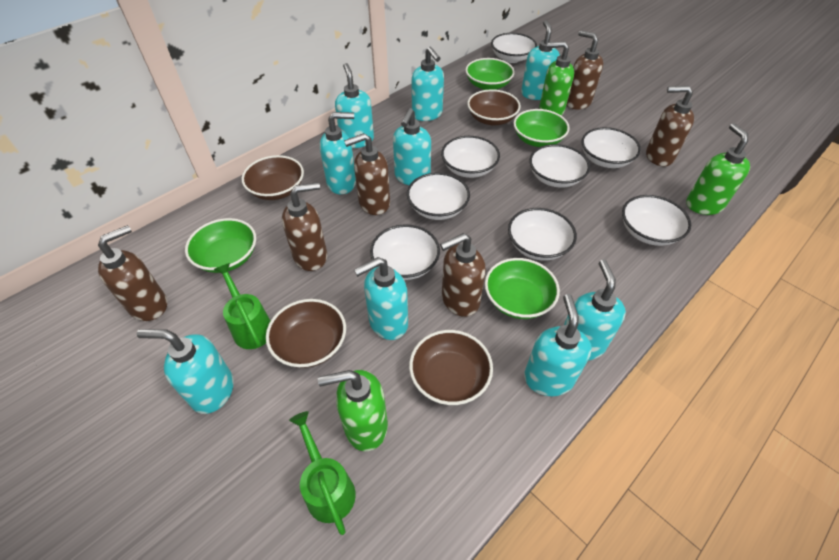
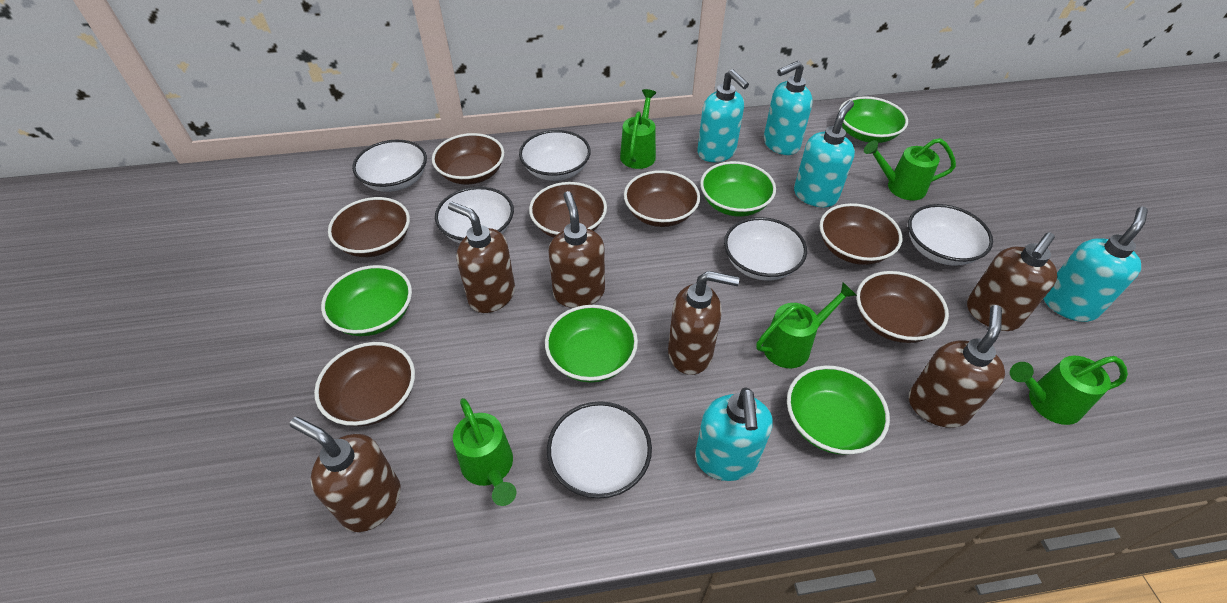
brown bowl: [242,155,304,200] [266,299,346,368] [409,330,493,405] [467,89,521,125] = 4 -> [314,342,415,426] [328,197,410,257] [432,133,504,185] [529,182,607,238] [624,170,700,227] [820,203,902,265] [856,271,949,343] = 7
green bowl: [185,218,256,273] [465,58,515,90] [485,258,560,319] [514,109,570,147] = 4 -> [321,265,412,336] [545,305,638,383] [700,161,776,217] [787,365,890,455] [839,96,908,143] = 5
green soap dispenser: [318,370,388,451] [539,41,574,116] [686,123,750,215] = 3 -> none = 0
green watering can: [214,263,270,349] [289,411,356,535] = 2 -> [453,398,516,506] [620,89,656,169] [756,282,857,368] [864,138,956,200] [1010,356,1128,425] = 5
turquoise soap dispenser: [137,329,234,414] [320,112,356,194] [335,63,374,148] [354,257,408,340] [393,108,431,185] [411,47,444,121] [521,20,560,100] [524,294,592,396] [564,260,626,360] = 9 -> [695,387,772,481] [697,69,749,162] [764,61,813,155] [794,100,855,207] [1044,207,1148,322] = 5
white bowl: [370,224,440,280] [407,173,470,220] [441,136,500,178] [491,33,537,63] [508,208,577,261] [529,144,590,188] [581,127,641,168] [622,195,691,246] = 8 -> [352,140,427,192] [435,186,514,243] [519,130,591,181] [547,401,652,499] [724,217,807,281] [908,204,993,266] = 6

